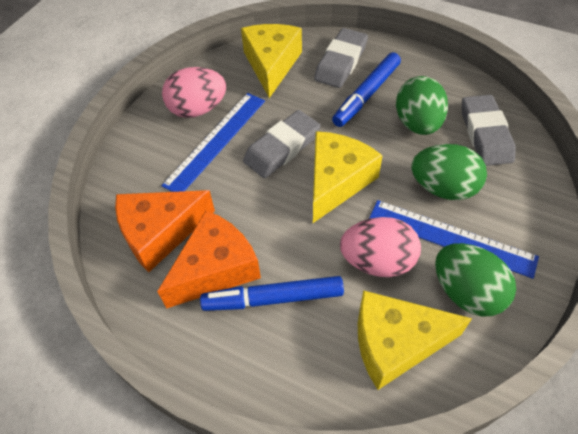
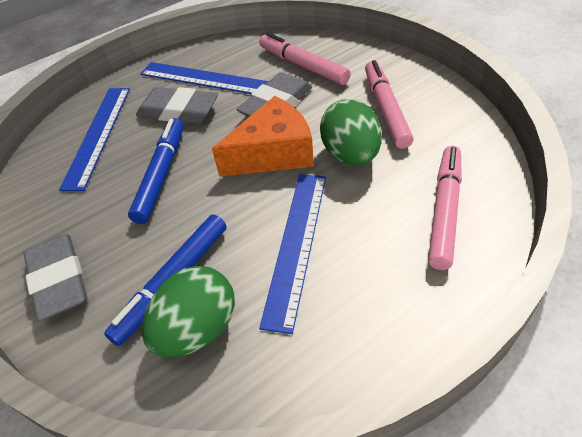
blue ruler: [161,93,265,192] [369,200,539,279] = 2 -> [59,88,130,191] [140,62,269,94] [259,174,326,334] = 3
green egg: [396,76,448,135] [411,144,487,200] [435,243,516,317] = 3 -> [142,266,235,357] [320,99,382,166] = 2
orange cheese: [115,190,215,272] [157,210,261,308] = 2 -> [212,96,314,177] = 1
pink egg: [162,67,226,118] [340,217,421,277] = 2 -> none = 0
pink marker: none = 0 -> [259,32,351,85] [365,60,413,149] [428,146,462,270] = 3
yellow cheese: [241,24,302,98] [313,131,383,223] [358,290,472,390] = 3 -> none = 0

